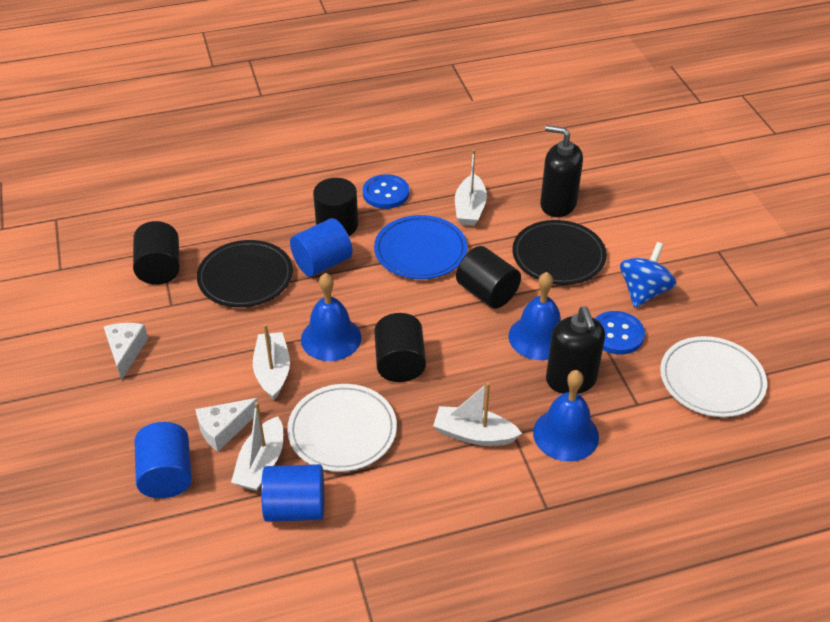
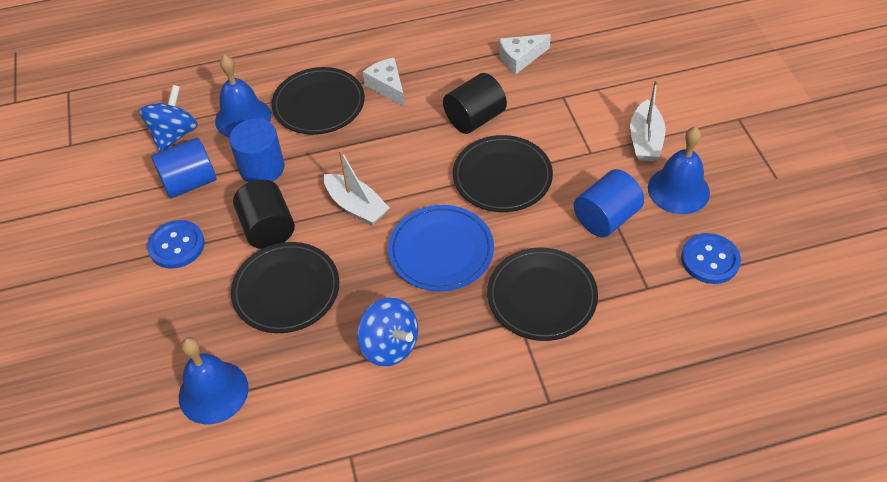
black cylinder: [133,221,180,285] [313,178,358,236] [374,313,426,382] [456,246,521,309] = 4 -> [233,179,295,249] [443,73,507,134] = 2
black plate: [197,240,293,307] [512,220,607,285] = 2 -> [231,242,339,333] [272,67,365,135] [453,135,553,212] [487,248,598,341] = 4
black soap dispenser: [540,125,583,217] [546,307,605,394] = 2 -> none = 0
blue spinning top: [620,242,676,308] = 1 -> [139,85,198,152] [357,297,418,367] = 2
white boat: [231,402,283,491] [253,324,290,400] [433,382,522,446] [455,149,487,226] = 4 -> [324,150,390,225] [630,79,666,161] = 2
white plate: [287,384,397,472] [660,336,767,417] = 2 -> none = 0

